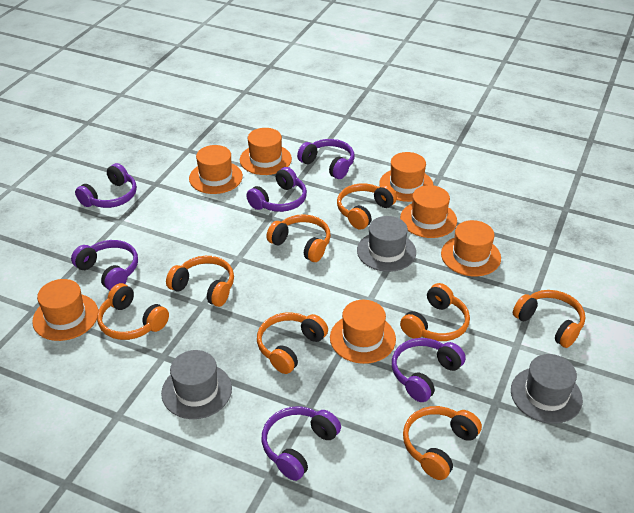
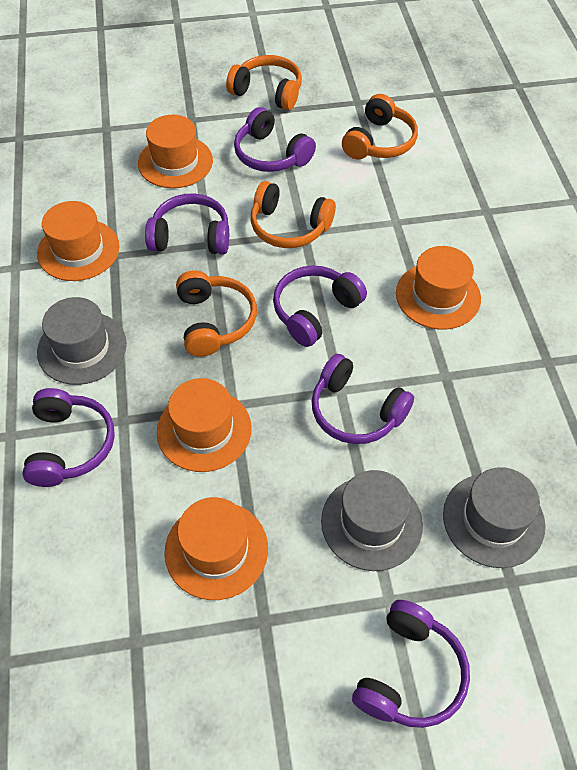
orange hat: [32,279,98,341] [189,145,243,194] [240,128,292,175] [330,300,396,364] [379,152,434,202] [400,185,457,238] [441,220,501,276] = 7 -> [37,201,119,281] [138,115,213,188] [157,378,252,472] [165,497,268,600] [396,246,481,330] = 5
orange headphones: [97,283,169,340] [166,256,234,307] [257,312,328,374] [266,214,331,262] [337,183,397,230] [400,283,470,341] [403,406,482,480] [513,290,585,348] = 8 -> [176,270,257,357] [226,55,302,110] [251,181,336,248] [342,94,418,159] = 4

